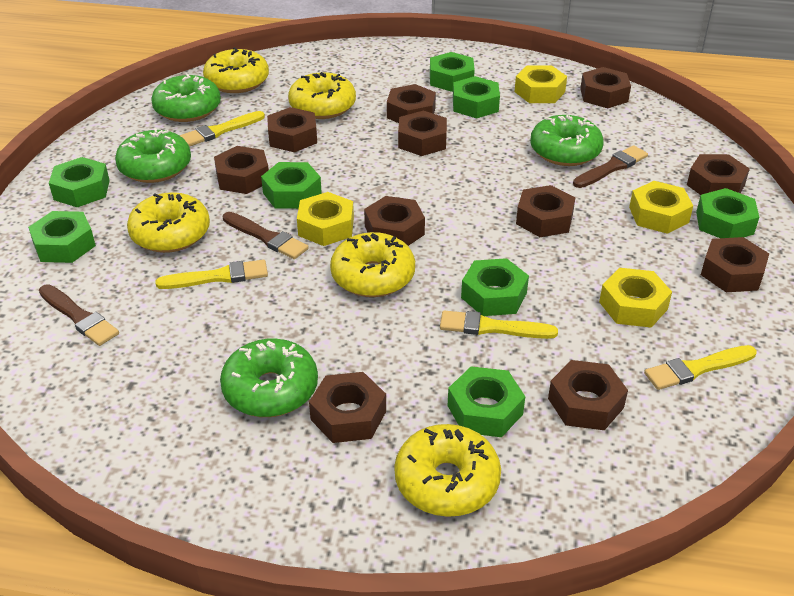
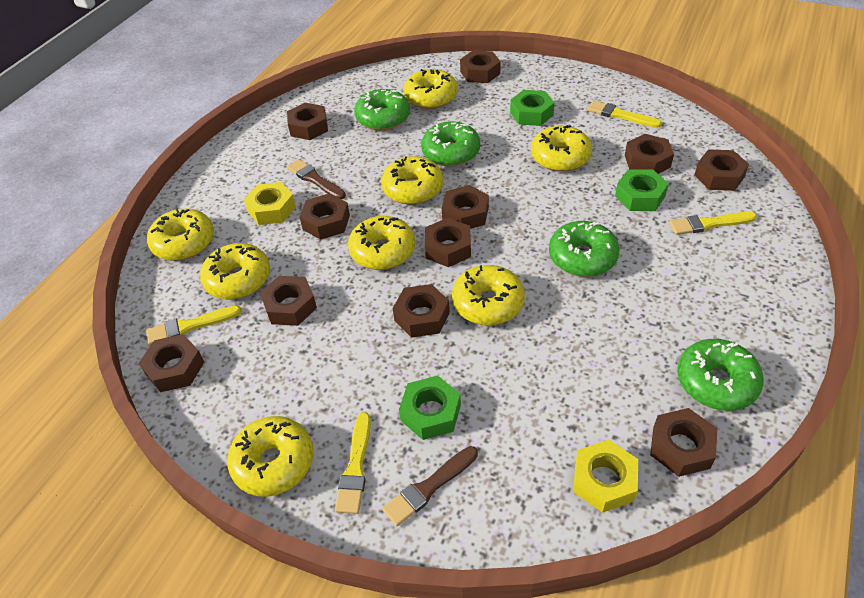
brown brush: [39,284,119,346] [223,212,309,259] [573,145,648,188] = 3 -> [287,159,346,199] [382,446,478,526] = 2
green nut: [28,211,96,263] [49,157,110,207] [261,162,322,209] [430,52,475,92] [447,366,525,437] [453,76,500,119] [461,258,529,316] [696,188,759,238] = 8 -> [399,376,461,440] [510,90,555,126] [615,169,669,211] = 3
yellow donut: [127,192,210,253] [203,47,269,93] [288,72,356,119] [330,232,415,297] [394,424,501,517] = 5 -> [147,208,214,261] [200,243,270,299] [227,416,313,497] [348,216,416,270] [381,156,443,204] [403,69,458,109] [452,265,525,325] [531,125,592,172] = 8
yellow nut: [297,192,354,246] [514,65,567,103] [599,268,672,328] [629,181,693,234] = 4 -> [244,182,296,225] [573,440,638,513] = 2

